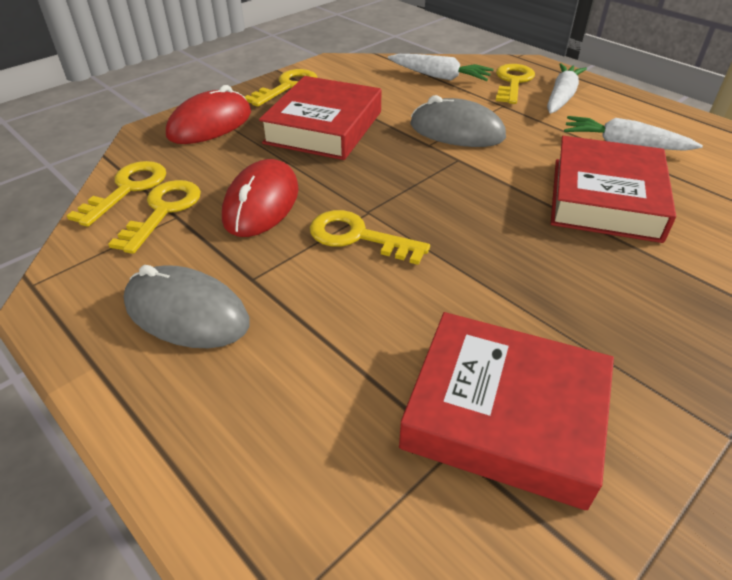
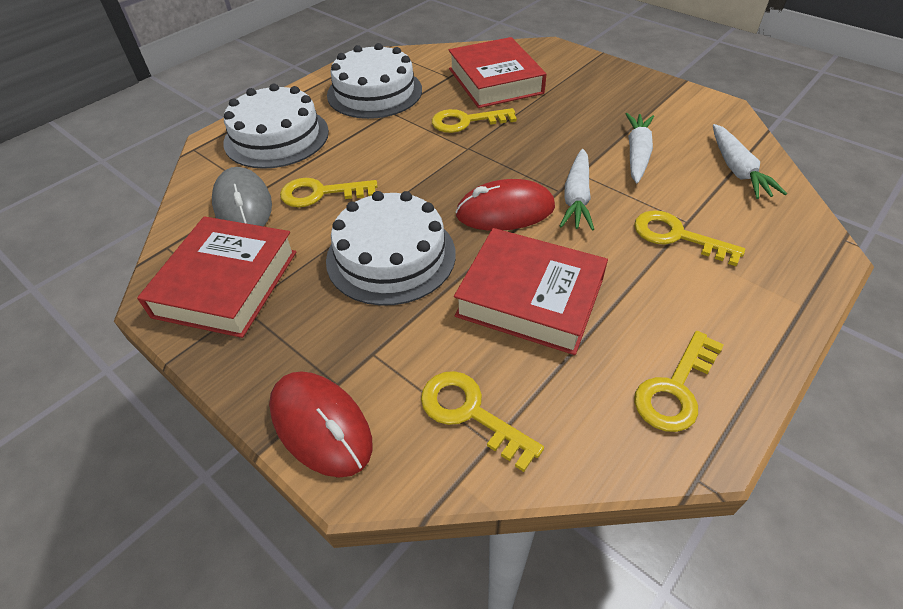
grey mouse: [124,265,250,348] [410,95,506,147] = 2 -> [212,167,272,227] = 1
white cake: none = 0 -> [223,84,329,169] [326,191,456,306] [327,43,422,119] = 3

